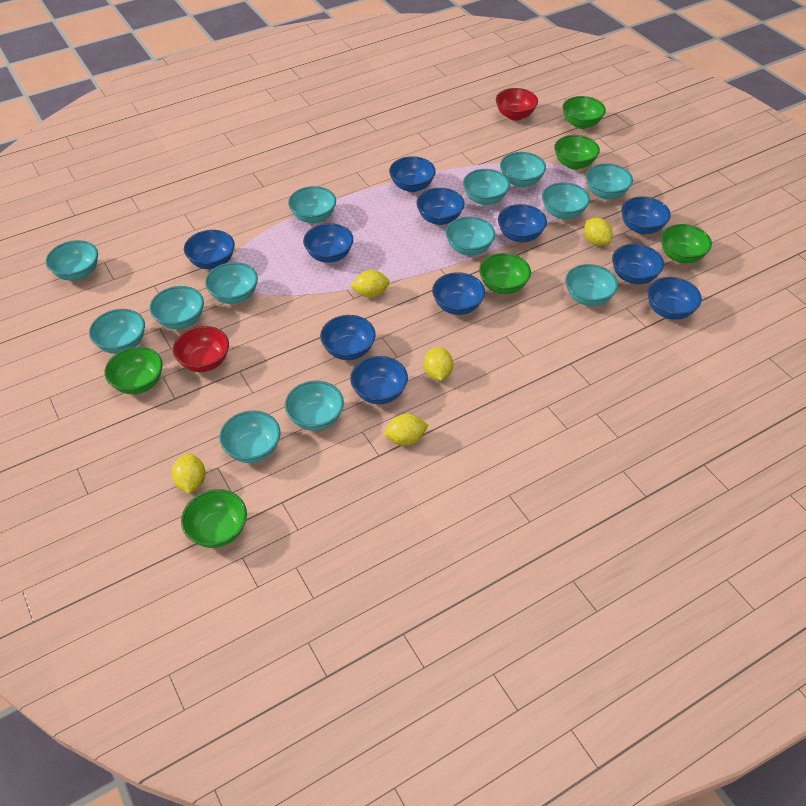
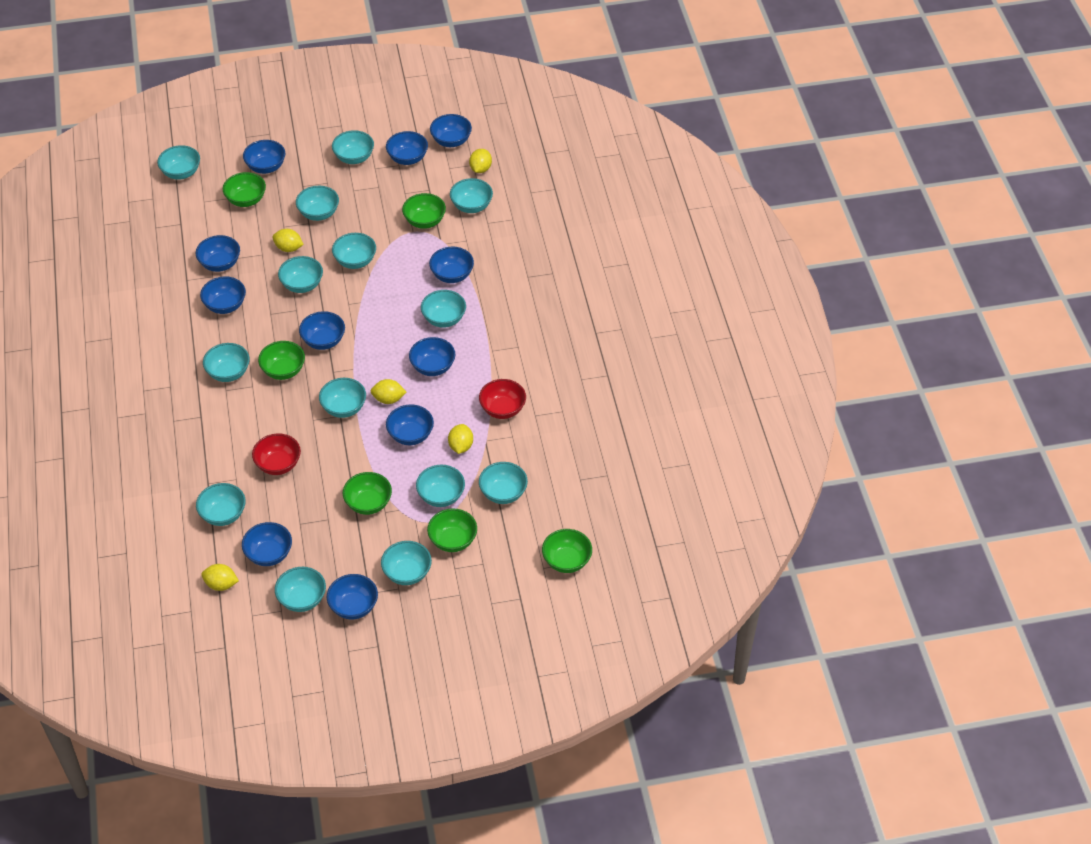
turquoise bowl: [46,240,98,281] [89,309,145,354] [149,286,204,329] [205,262,258,304] [219,411,280,463] [285,381,344,431] [288,186,336,224] [446,217,495,255] [463,169,510,205] [500,152,546,187] [542,182,590,219] [565,264,618,306] [586,163,633,200] = 13 -> [157,145,200,180] [196,483,246,526] [203,343,250,382] [275,567,326,612] [278,256,323,293] [296,186,339,221] [319,378,366,418] [332,130,374,164] [332,233,376,269] [381,541,432,585] [416,465,465,507] [421,290,466,328] [450,178,493,213] [479,462,528,504] = 14

